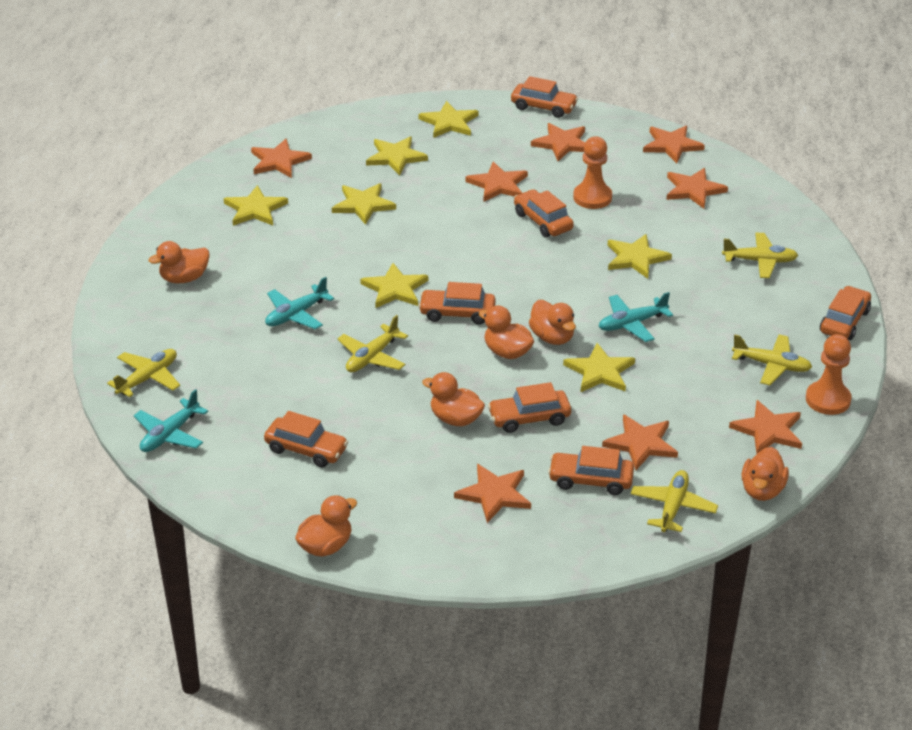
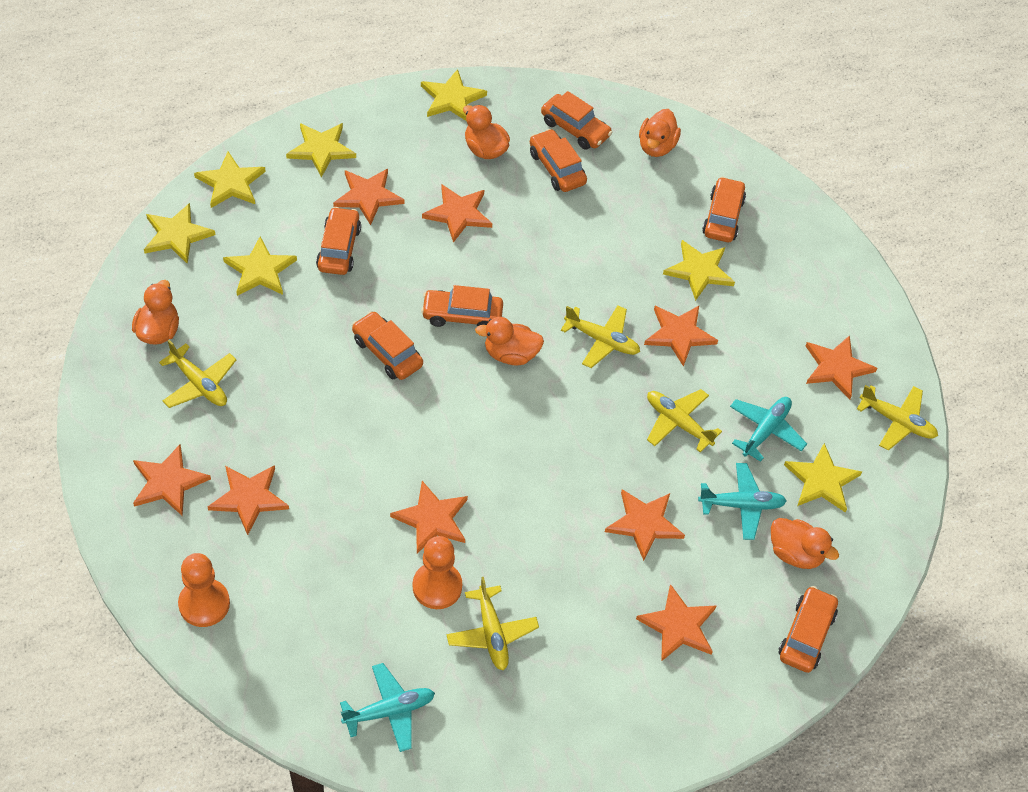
orange duck: [148,241,210,284] [295,495,357,557] [422,372,485,426] [479,305,534,359] [529,300,576,345] [742,447,789,501] = 6 -> [132,280,179,345] [463,105,510,159] [475,317,544,365] [639,109,681,157] [771,518,839,569] = 5
orange star: [251,139,312,178] [454,464,531,523] [466,161,528,202] [531,123,585,161] [602,414,678,470] [643,126,705,163] [666,168,728,209] [729,400,802,454] = 8 -> [133,445,211,516] [207,465,289,535] [333,169,404,225] [390,481,468,553] [422,185,492,243] [605,489,685,561] [636,584,717,661] [644,306,718,367] [806,335,877,400] = 9

